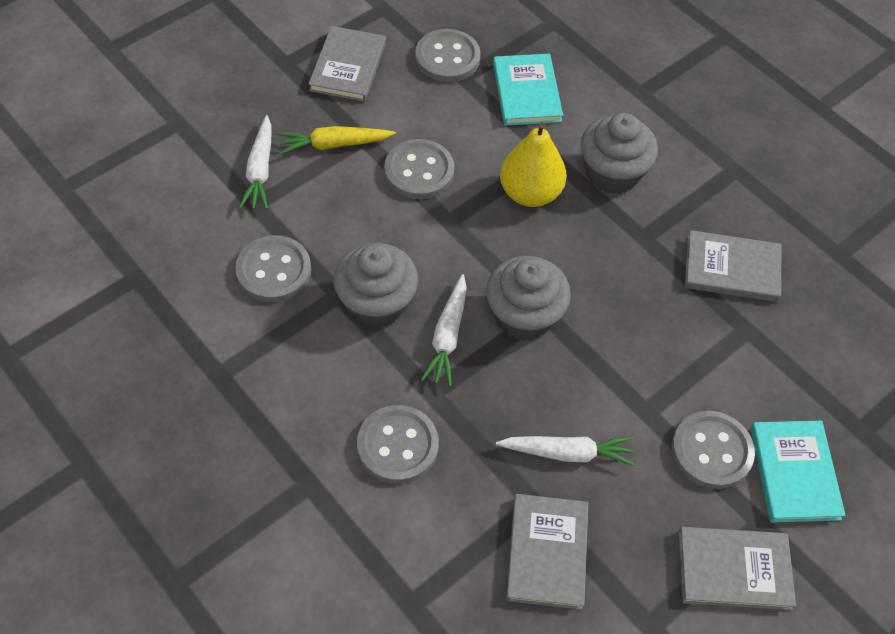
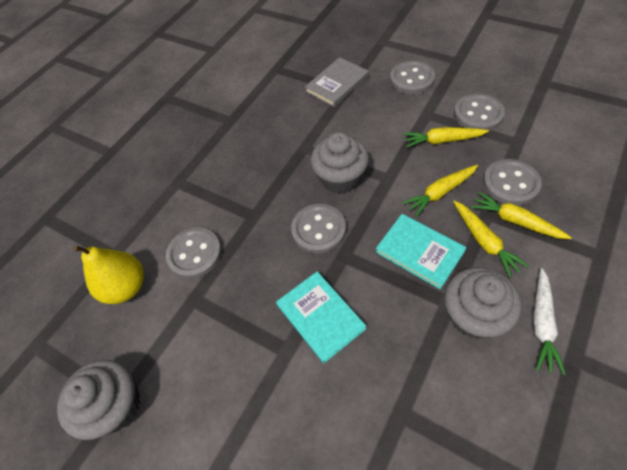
grey book: [308,26,386,102] [506,494,589,610] [679,527,796,610] [685,230,781,302] = 4 -> [305,57,369,107] = 1
white carrot: [239,115,272,209] [421,274,467,386] [496,436,635,466] = 3 -> [533,268,566,375] = 1
yellow carrot: [278,126,396,154] = 1 -> [402,165,478,217] [403,127,489,148] [453,200,529,278] [470,191,572,239] = 4

